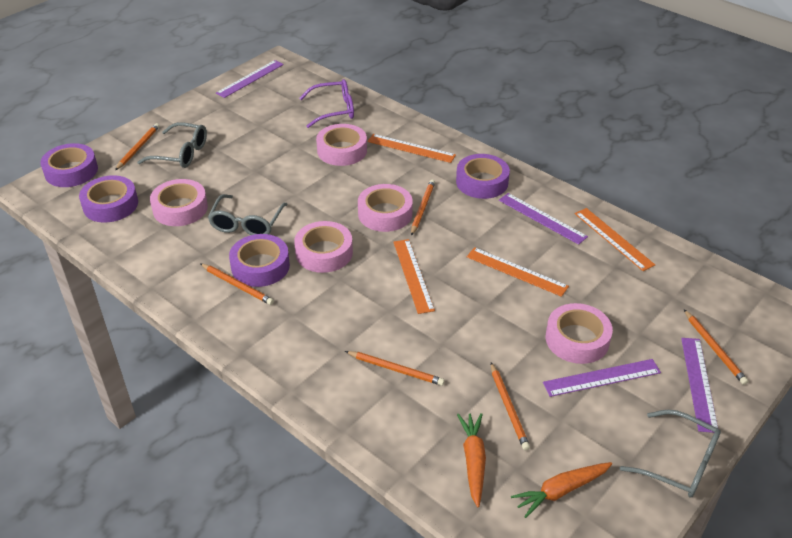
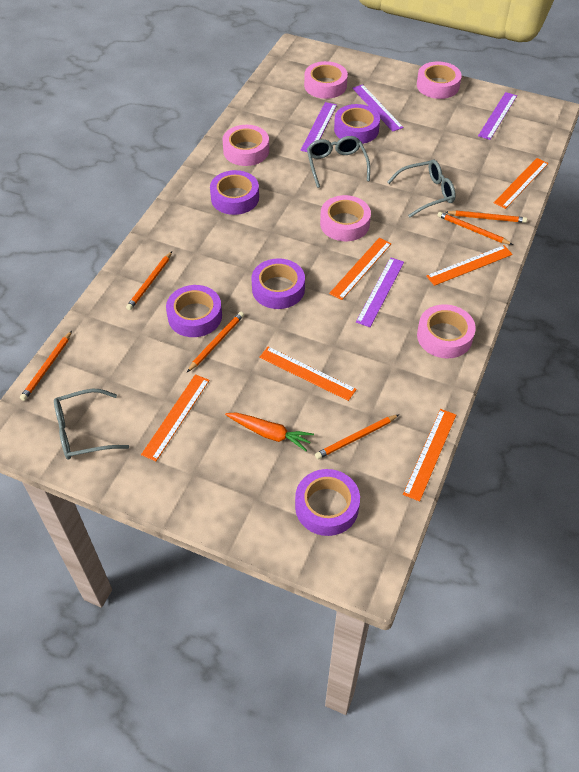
orange carrot: [457,413,486,508] [511,462,612,518] = 2 -> [225,413,314,451] = 1
orange ruler: [367,134,456,163] [393,239,435,314] [467,247,569,297] [575,208,655,271] = 4 -> [141,374,210,461] [259,347,357,401] [329,238,392,300] [403,409,456,502] [426,245,513,286] [494,158,548,209] = 6
purple glasses: [299,79,354,128] = 1 -> none = 0
purple tape: [40,143,98,187] [79,175,138,223] [229,234,290,287] [456,154,510,199] = 4 -> [166,285,222,337] [210,170,259,215] [251,258,305,309] [295,469,360,536] [334,104,380,144] = 5

